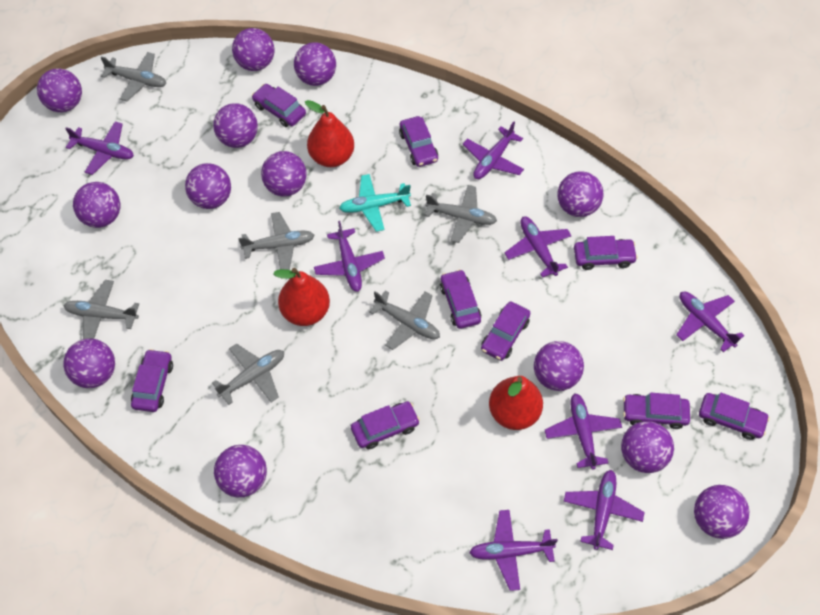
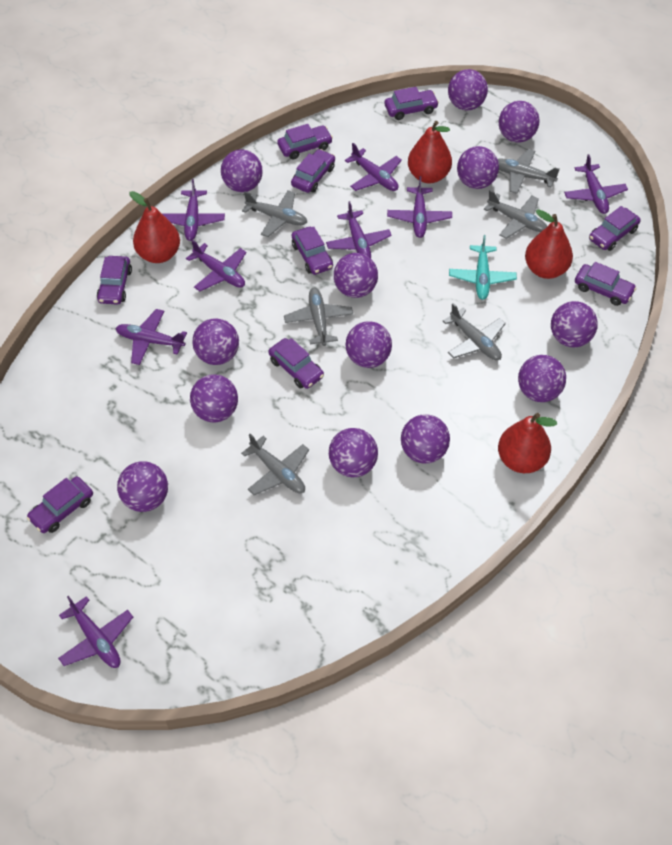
red pear: [273,268,330,326] [305,100,354,167] [489,376,543,430] = 3 -> [130,191,180,263] [408,121,452,183] [498,413,557,473] [525,209,573,279] = 4

